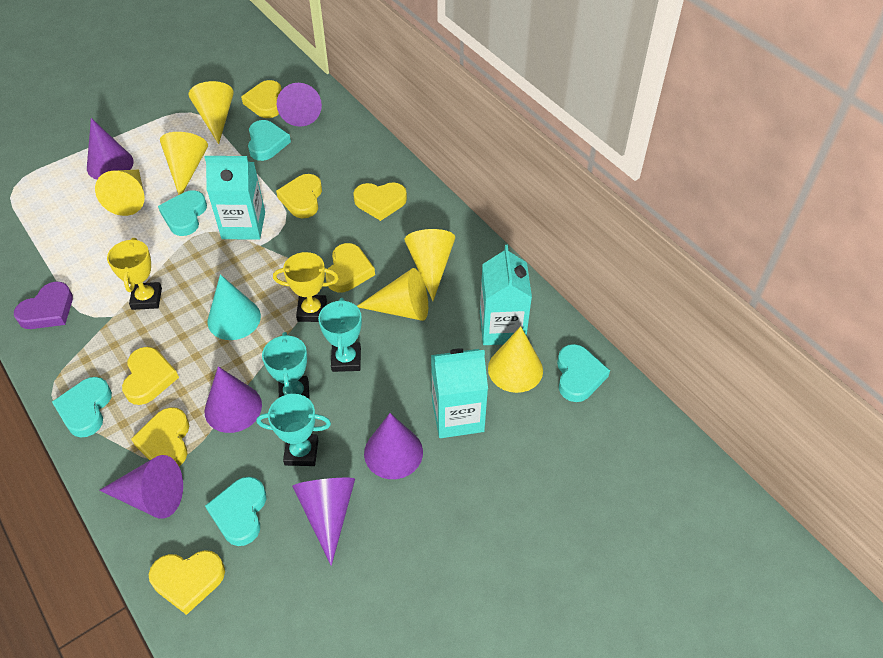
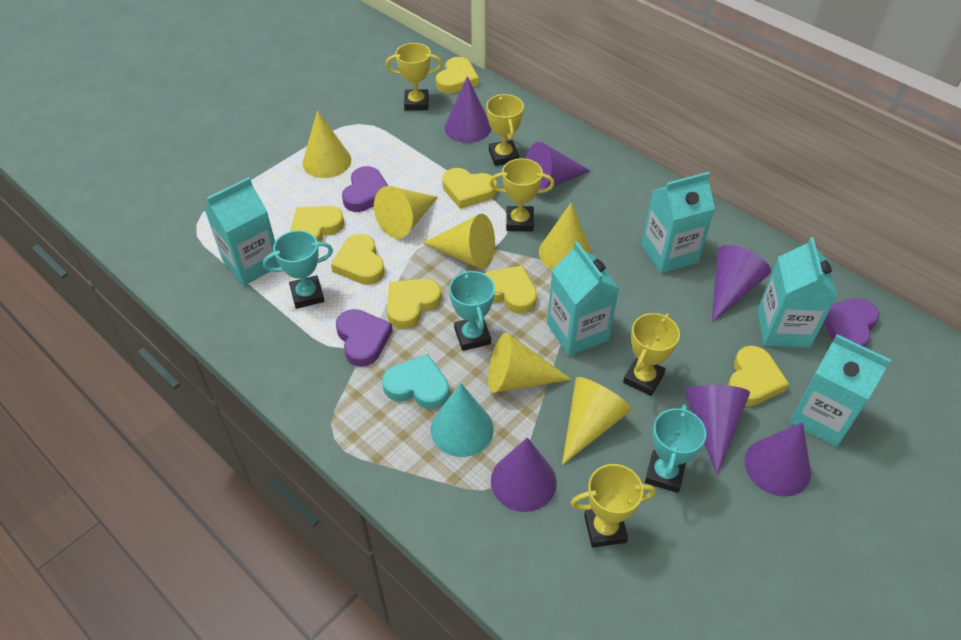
purple heart: [14,281,73,329] = 1 -> [336,309,393,367] [342,166,388,212] [823,298,879,347] = 3
turquoise carton: [205,156,265,240] [431,348,488,438] [480,245,532,345] = 3 -> [204,177,280,285] [547,242,620,356] [641,172,715,273] [757,237,837,348] [790,334,891,447] = 5
turquoise heart: [52,377,112,438] [158,190,207,236] [205,477,266,546] [248,120,291,161] [557,344,610,402] = 5 -> [382,354,449,409] = 1
yellow trophy: [107,238,162,310] [273,252,339,322] = 2 -> [386,43,442,111] [486,94,524,166] [489,158,554,232] [570,464,656,548] [623,313,680,396] = 5

